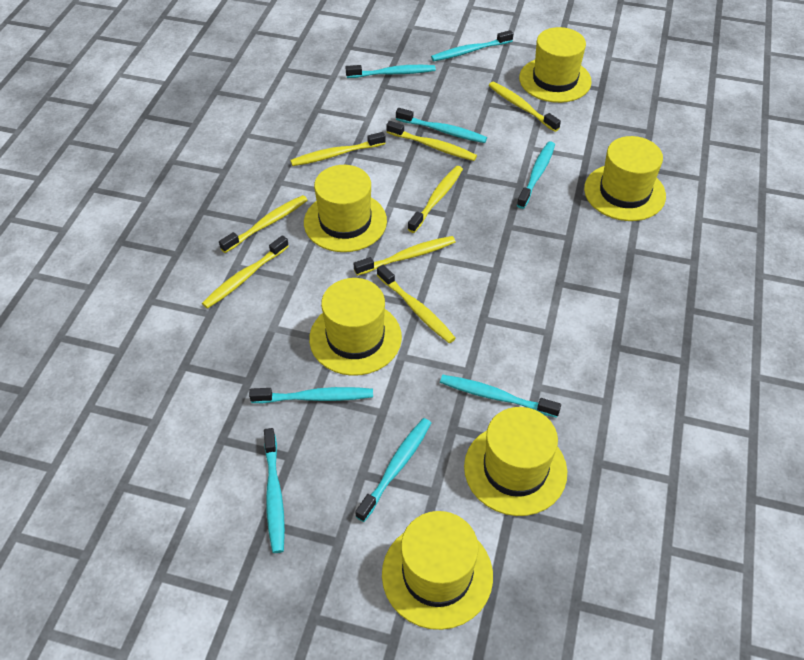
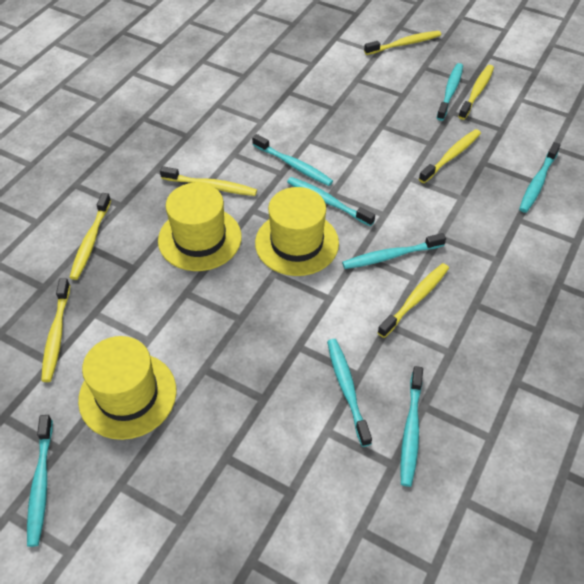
yellow hat: [304,165,387,252] [309,278,402,376] [382,511,493,630] [464,407,567,516] [519,27,592,103] [584,136,666,221] = 6 -> [78,336,177,440] [158,183,242,271] [255,187,339,276] = 3
yellow toothbrush: [202,235,289,309] [219,195,307,253] [290,132,386,166] [353,236,455,276] [377,265,456,343] [386,121,477,161] [408,166,463,233] [488,82,561,132] = 8 -> [41,278,70,382] [69,193,111,280] [160,166,257,196] [364,31,441,55] [377,263,449,338] [419,129,481,183] [458,65,494,120] = 7

